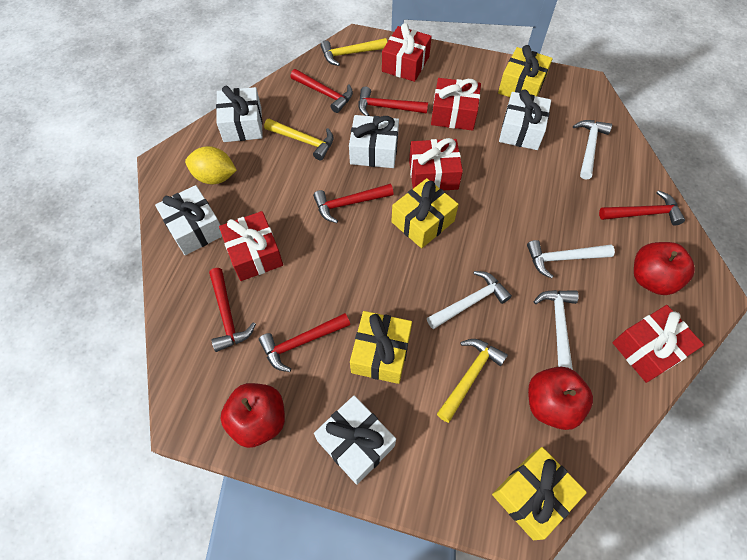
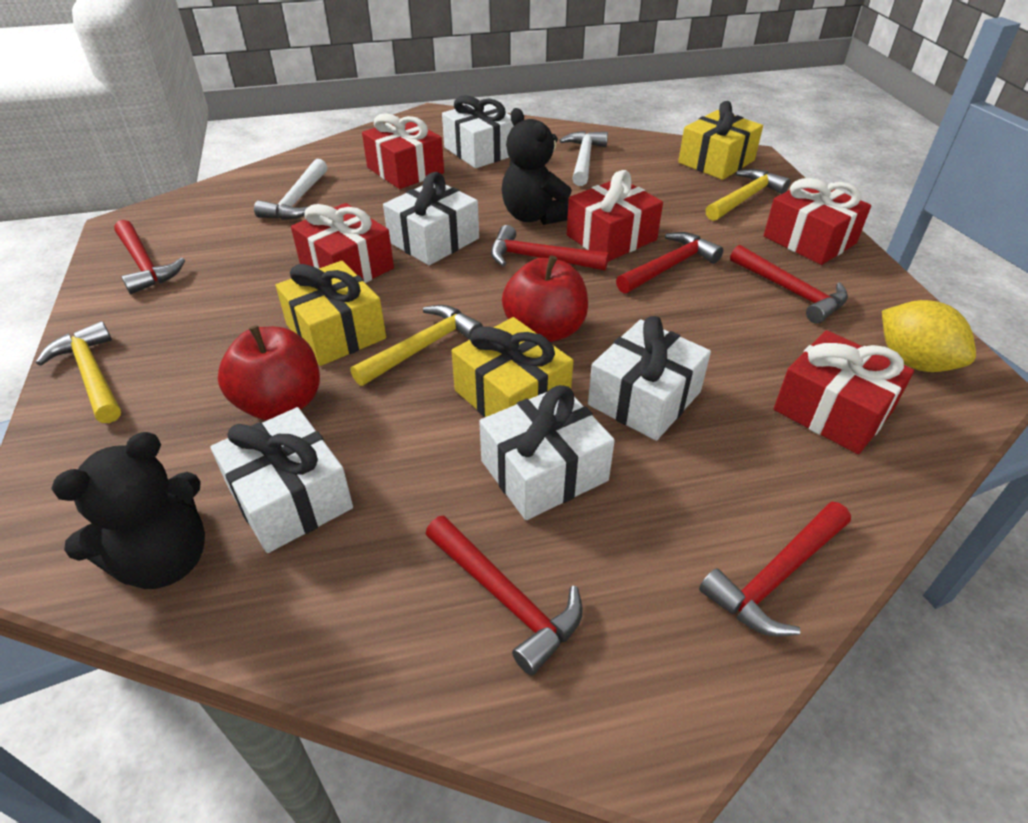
black teddy bear: none = 0 -> [51,432,205,589] [501,108,572,225] = 2
red apple: [220,383,285,448] [528,367,593,430] [634,242,695,295] = 3 -> [218,325,320,420] [502,255,588,342] = 2
white hammer: [427,271,512,329] [527,240,615,279] [533,290,579,370] [573,120,612,179] = 4 -> [254,159,327,220] [559,131,608,186] = 2
yellow gift: [350,311,412,384] [391,178,459,248] [492,447,587,540] [498,45,553,97] = 4 -> [276,261,386,366] [452,317,573,417] [678,101,763,180] = 3

